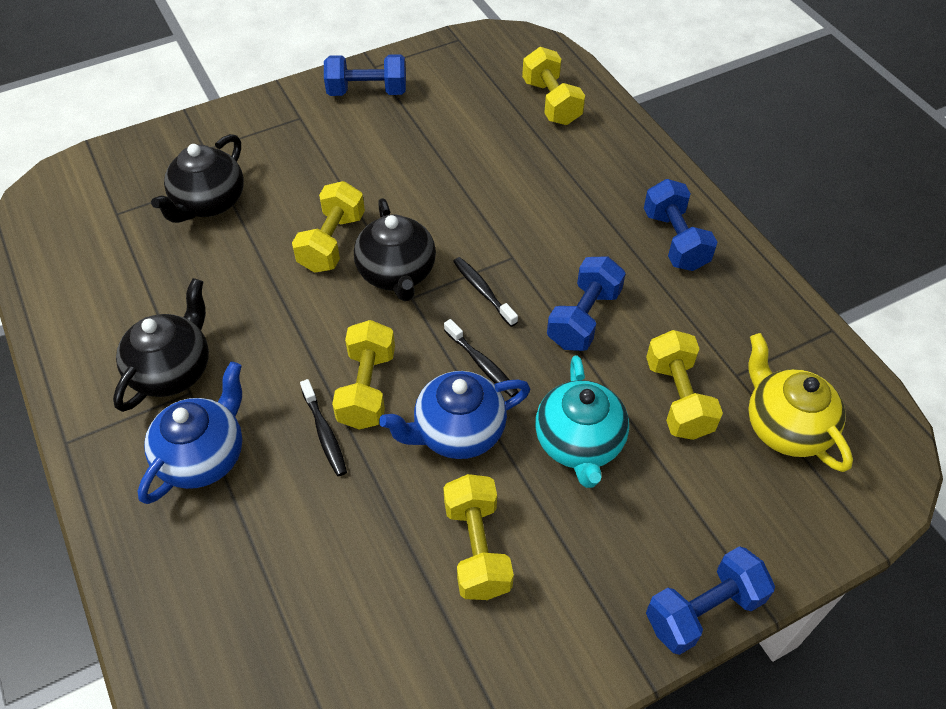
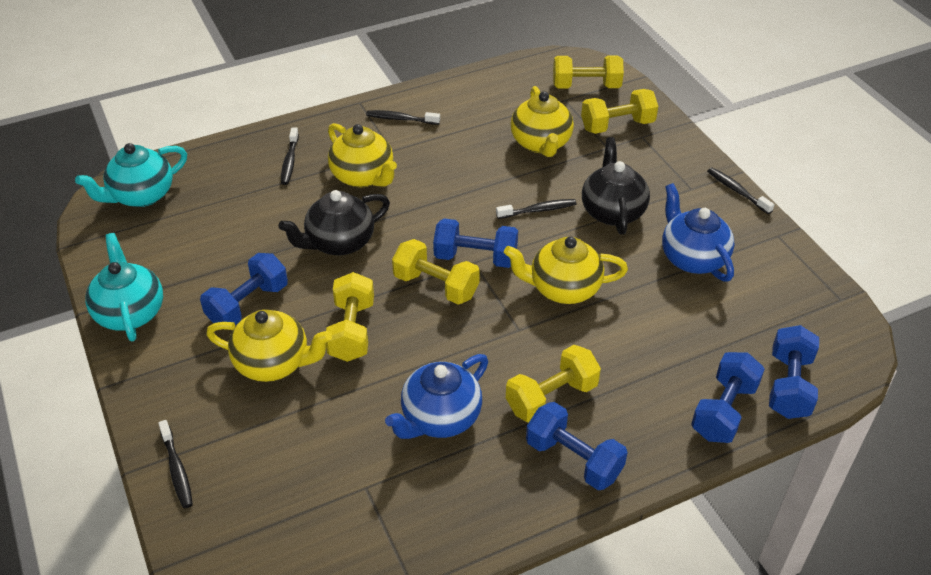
black teapot: [113,278,209,412] [151,134,244,223] [354,198,436,301] = 3 -> [278,190,390,255] [582,137,650,235] = 2
black toothbrush: [300,379,347,476] [444,319,519,397] [453,257,518,327] = 3 -> [158,420,193,508] [281,127,299,185] [366,110,440,125] [496,199,576,219] [707,168,775,214] = 5
blue dumbbell: [324,54,406,96] [547,256,626,351] [644,179,717,271] [646,546,775,655] = 4 -> [200,253,288,325] [433,218,518,268] [526,402,628,490] [691,352,765,443] [769,325,819,419] = 5
turquoise teapot: [535,355,629,488] = 1 -> [75,143,187,207] [85,233,163,341] = 2
yellow teapot: [748,333,853,472] = 1 -> [206,310,332,382] [328,123,397,187] [504,237,628,304] [511,86,574,157] = 4

